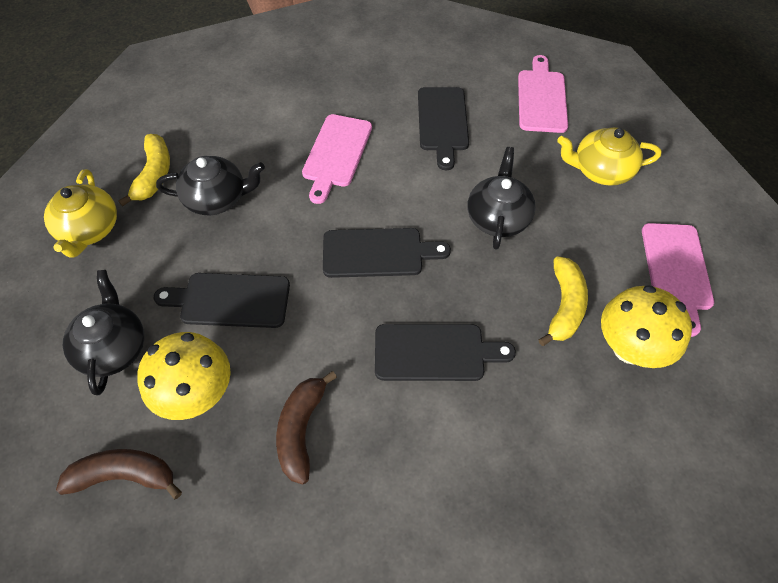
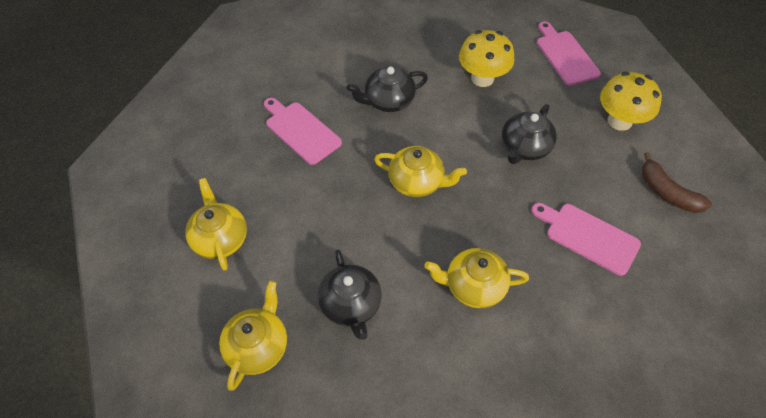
black cutting board: [154,273,290,328] [323,228,451,278] [375,324,516,381] [418,87,469,170] = 4 -> none = 0
brown banana: [56,449,182,499] [276,371,337,484] = 2 -> [642,152,712,213] = 1
yellow banana: [118,134,170,207] [539,256,588,346] = 2 -> none = 0
yellow teapot: [44,169,117,258] [557,127,662,186] = 2 -> [185,178,247,271] [219,281,287,391] [374,146,467,197] [424,248,529,308] = 4

